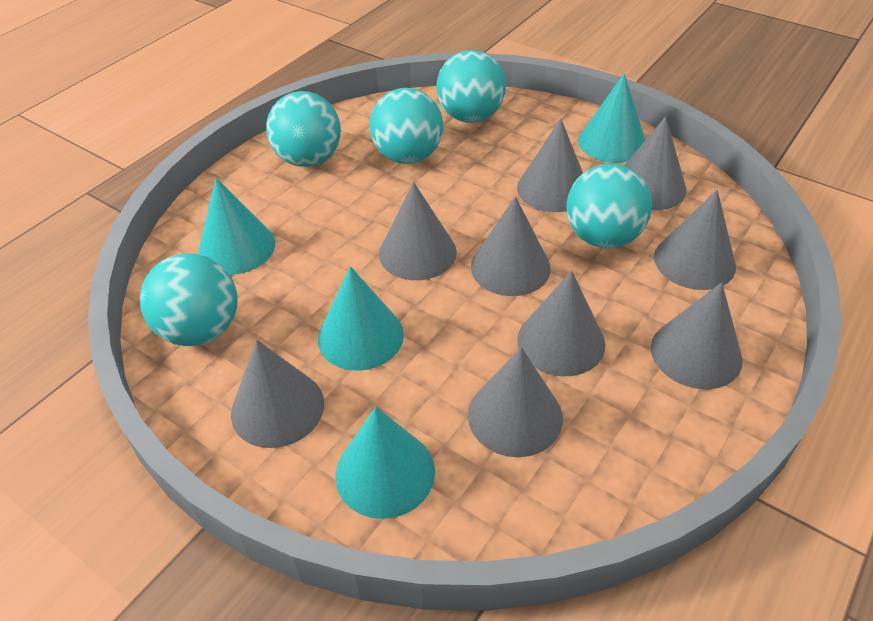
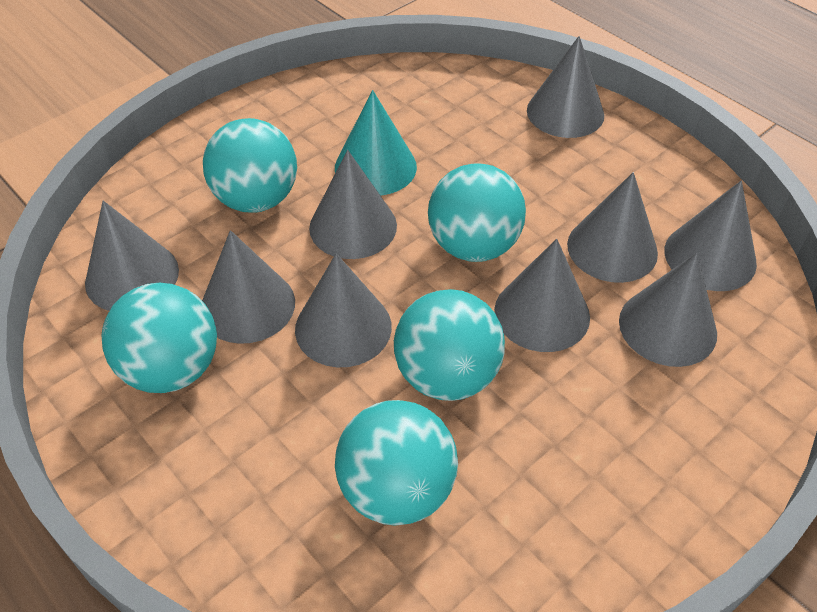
turquoise cone: [198,178,275,275] [318,266,404,371] [335,407,435,519] [578,73,645,163] = 4 -> [335,90,417,196] = 1

